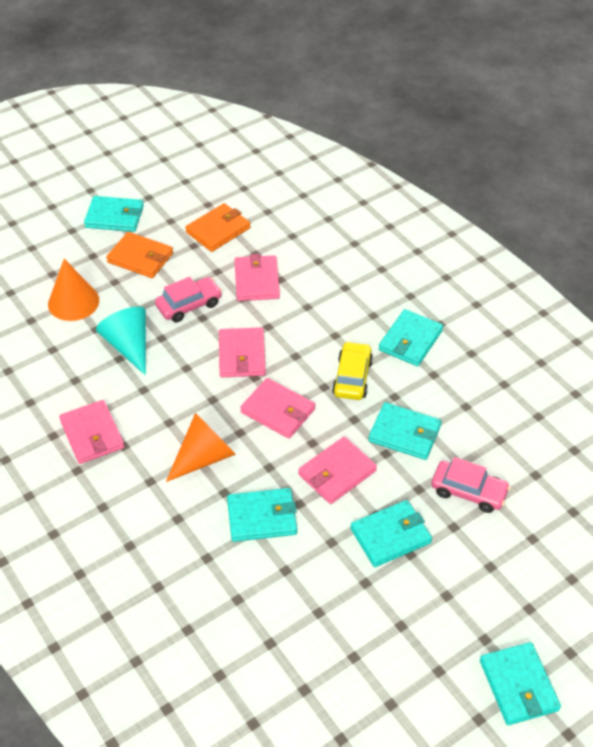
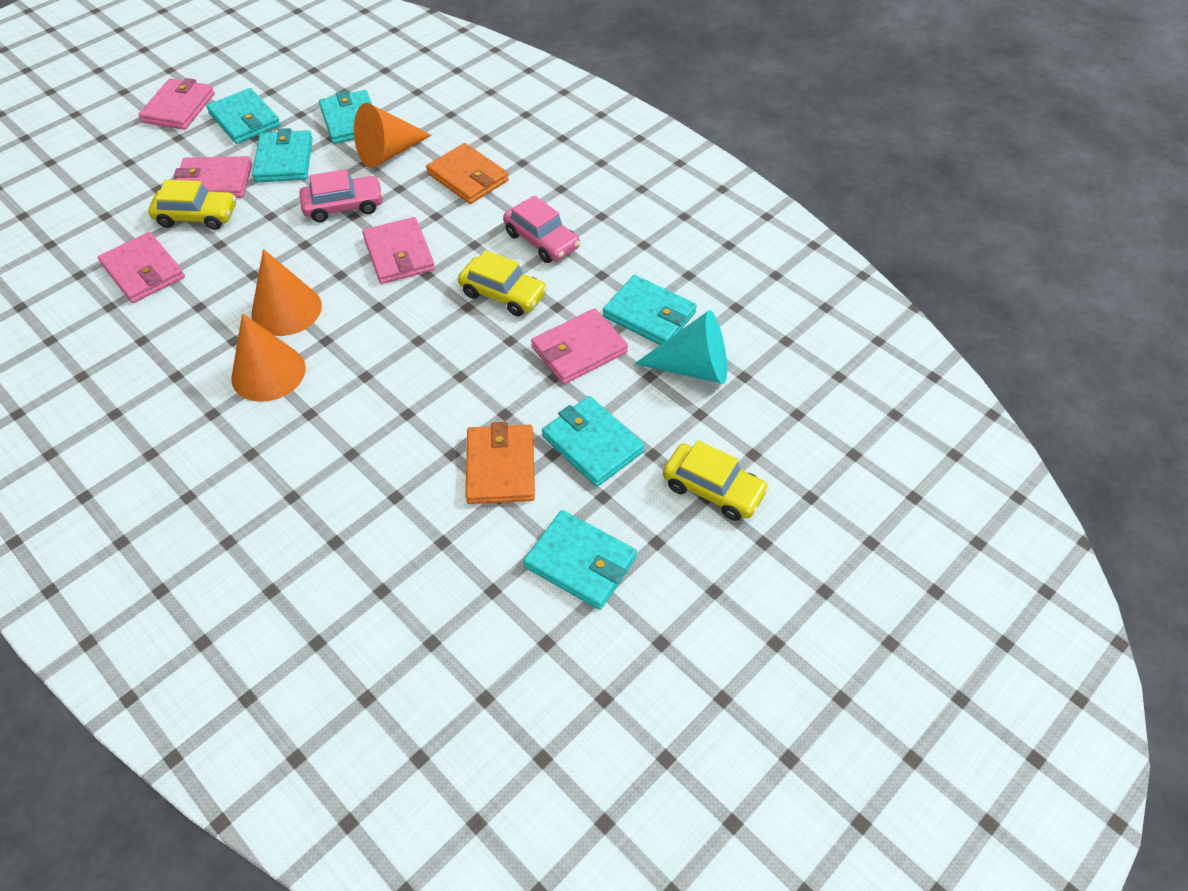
orange cone: [48,259,99,321] [166,413,236,482] = 2 -> [231,313,306,402] [252,249,322,336] [354,103,431,168] = 3
yellow car: [332,341,373,400] = 1 -> [148,180,236,230] [458,250,547,316] [663,440,769,521] = 3

